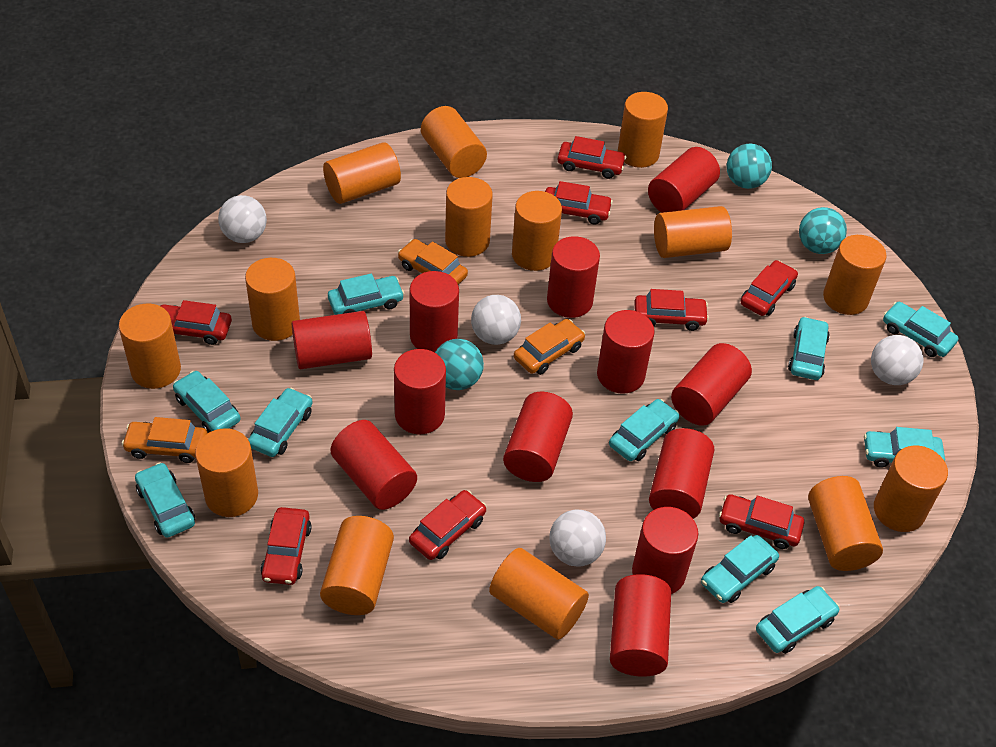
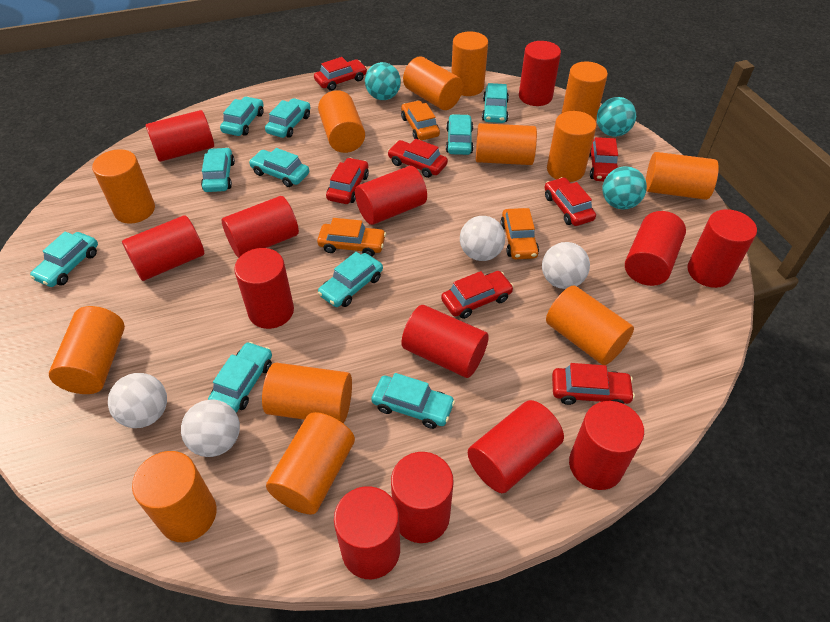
orange cylinder: [119,304,181,389] [195,428,258,517] [245,258,300,341] [320,516,394,615] [323,142,401,204] [421,106,487,178] [445,177,493,257] [489,548,589,640] [512,191,562,271] [618,92,668,168] [654,206,732,258] [808,476,883,571] [823,235,887,315] [874,446,948,532] = 14 -> [49,306,125,394] [92,149,155,224] [132,451,217,542] [262,363,352,423] [266,412,355,514] [318,90,365,153] [403,56,463,110] [451,31,488,96] [476,123,537,165] [546,286,634,365] [547,111,596,182] [561,62,608,121] [646,152,719,200] = 13
red car: [161,300,232,345] [260,507,311,585] [409,490,486,560] [545,181,613,225] [558,136,626,179] [634,289,709,331] [719,494,804,549] [741,260,798,316] = 8 -> [314,57,367,91] [326,158,369,204] [387,139,448,178] [441,271,514,319] [545,177,596,226] [552,363,635,405] [589,137,618,181] = 7
red cylinder: [292,311,372,369] [330,420,417,510] [394,349,446,434] [410,271,459,353] [503,392,573,482] [547,236,600,318] [597,310,655,394] [610,574,671,677] [632,507,698,594] [648,147,720,213] [649,428,714,519] [671,343,752,426] = 12 -> [122,215,204,281] [146,110,214,162] [222,196,299,258] [234,248,294,329] [334,486,400,579] [355,166,427,225] [391,452,454,543] [401,305,489,378] [468,400,564,493] [519,41,561,106] [569,401,644,490] [625,211,686,286] [687,209,757,288] = 13

